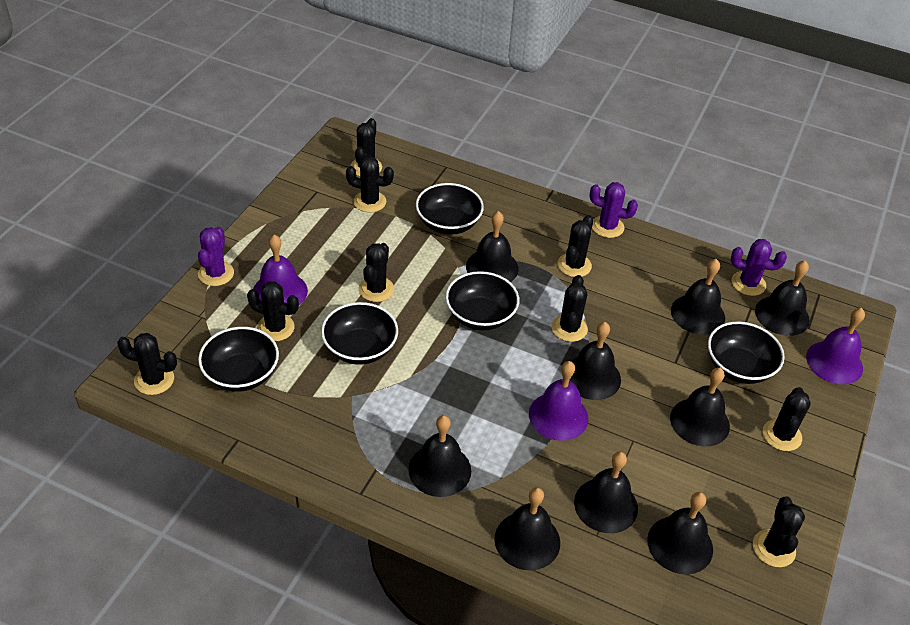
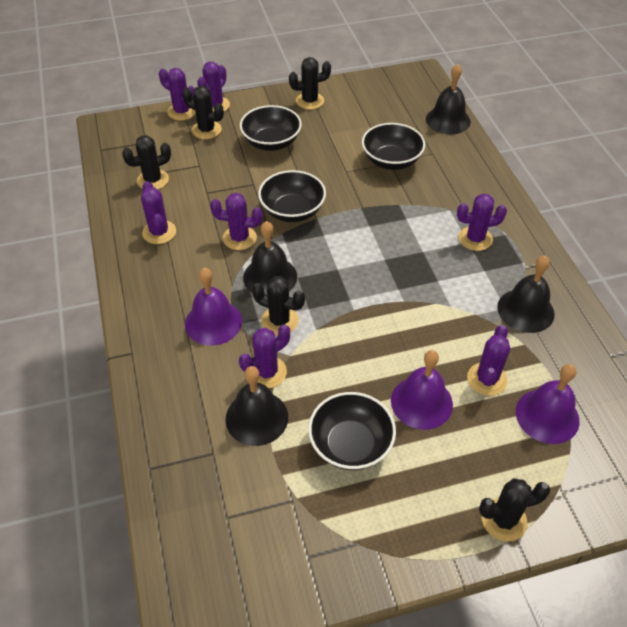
black bell: [408,415,471,497] [466,211,519,282] [495,487,560,571] [569,322,621,400] [574,452,638,533] [647,492,713,575] [670,367,730,446] [671,259,725,335] [755,260,810,336] = 9 -> [225,366,288,446] [243,221,297,295] [426,64,471,134] [497,255,555,333] = 4
black bowl: [198,327,279,392] [321,302,398,365] [416,183,484,235] [446,271,519,331] [708,322,785,384] = 5 -> [240,105,302,151] [258,170,326,222] [308,392,396,470] [362,123,425,170] = 4
black cactus: [117,333,177,395] [247,281,299,341] [346,157,394,213] [350,118,382,176] [359,243,394,302] [551,275,588,342] [558,215,593,277] [753,496,805,567] [763,387,811,451] = 9 -> [122,135,171,190] [182,86,224,139] [252,276,305,335] [289,57,331,110] [479,478,550,542] = 5
purple cactus: [198,227,234,286] [589,182,638,238] [731,239,787,296] = 3 -> [141,181,176,244] [159,68,196,120] [197,62,230,112] [210,193,263,250] [239,324,290,388] [457,194,507,251] [467,325,510,396] = 7

